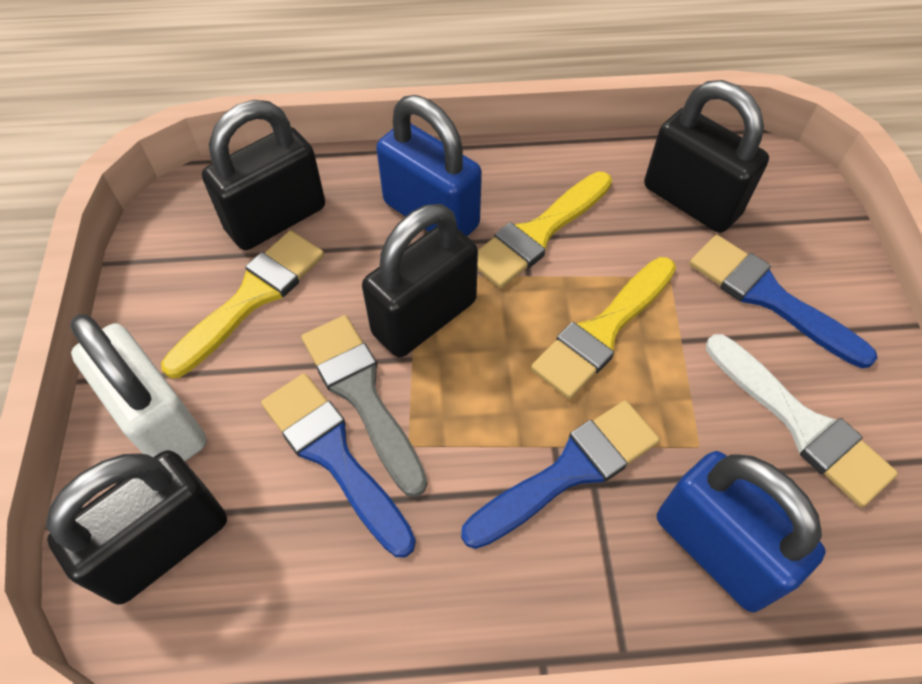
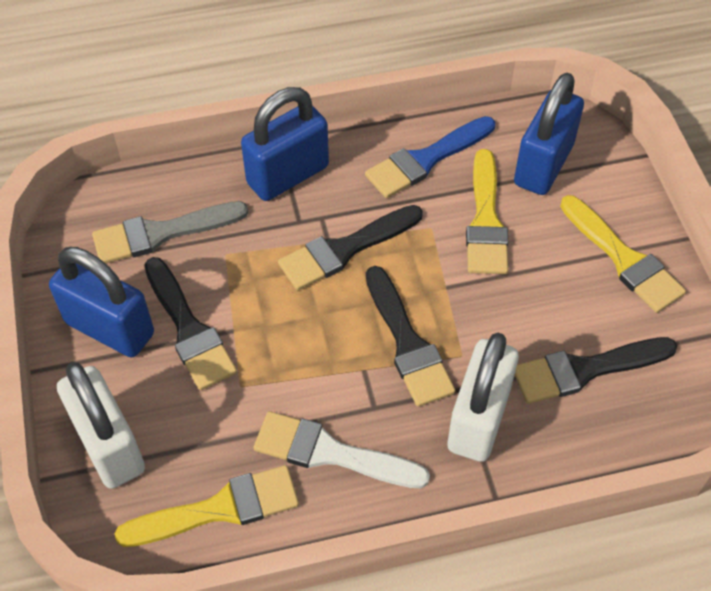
black brush: none = 0 -> [144,257,237,390] [278,205,423,290] [366,266,456,407] [515,337,677,404] = 4
black padlock: [46,450,227,604] [202,100,325,250] [362,204,478,357] [644,80,769,233] = 4 -> none = 0
blue brush: [261,373,416,557] [461,400,660,549] [689,235,878,368] = 3 -> [365,116,495,198] = 1
blue padlock: [376,95,482,236] [657,451,826,612] = 2 -> [49,247,154,358] [241,87,329,201] [514,73,584,195] = 3
white padlock: [70,314,207,461] = 1 -> [57,362,145,489] [447,333,519,462] = 2

